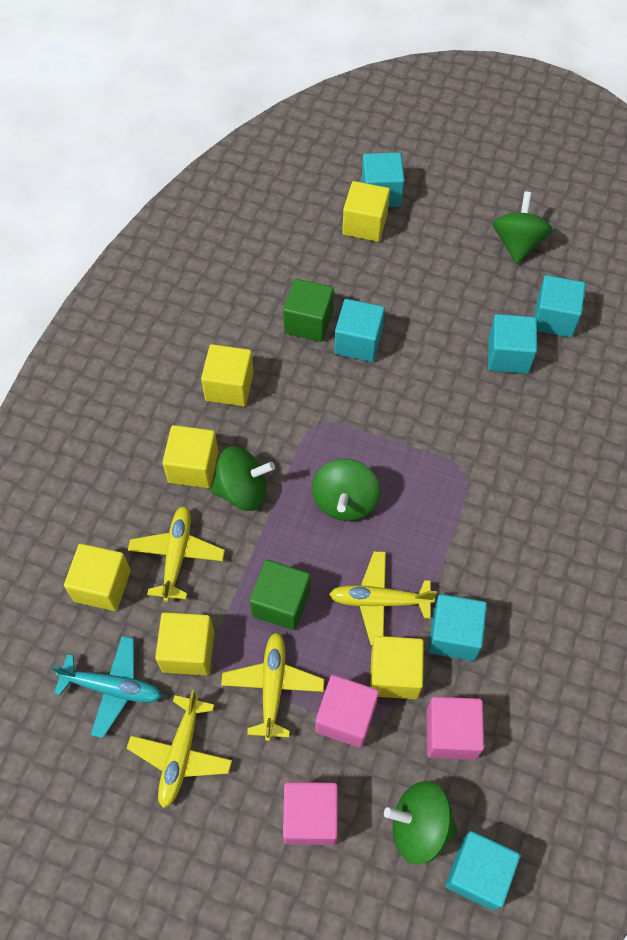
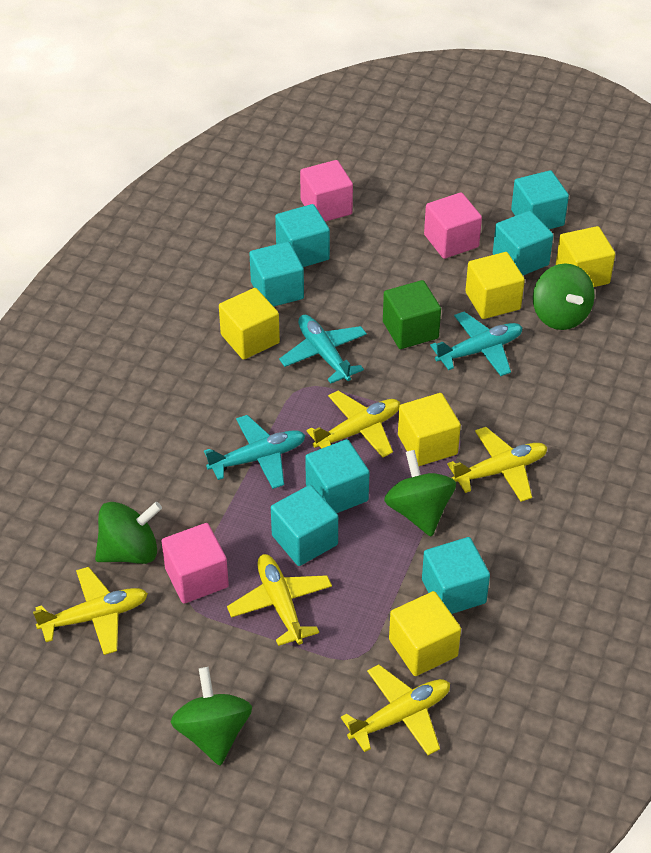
green cube: [250,560,310,630] [283,279,334,342] = 2 -> [383,280,441,349] = 1
turquoise cube: [334,299,385,362] [362,152,405,207] [428,594,487,661] [445,831,520,910] [488,314,537,374] [534,275,586,337] = 6 -> [249,242,304,307] [271,485,338,566] [275,204,330,267] [305,439,370,513] [422,537,490,614] [493,211,554,275] [511,170,569,229] = 7
turquoise plane: [51,636,162,738] = 1 -> [204,415,305,489] [279,315,367,384] [430,312,523,376] = 3
yellow cube: [64,544,131,611] [155,612,214,675] [162,425,218,488] [201,344,254,407] [343,181,390,242] [370,636,424,699] = 6 -> [219,288,280,360] [389,591,461,676] [398,393,461,466] [465,252,525,319] [556,226,615,287] = 5
yellow plane: [127,690,232,808] [128,506,225,602] [221,632,324,741] [329,551,437,645] = 4 -> [33,567,148,655] [227,554,332,646] [306,390,400,458] [341,664,450,756] [447,427,547,502] = 5

